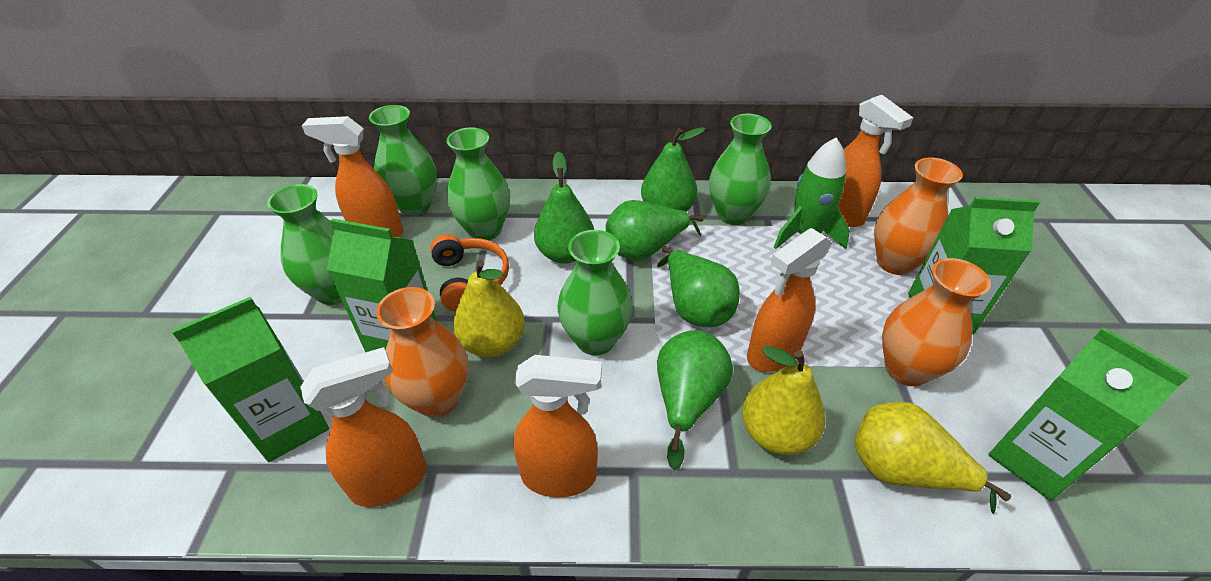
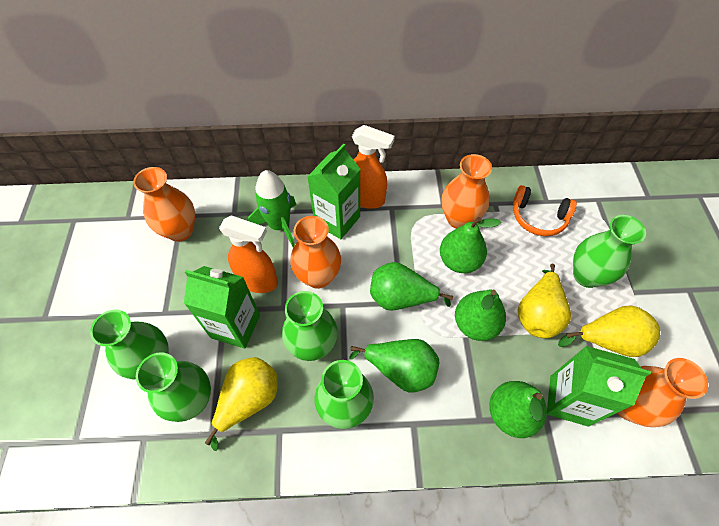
green carton: [171,297,329,462] [327,219,437,352] [908,197,1040,334] [988,327,1190,501] = 4 -> [184,266,260,349] [307,144,360,239] [547,346,651,427] = 3
orange spray bottle: [300,347,427,507] [302,116,404,237] [513,355,602,497] [747,228,832,372] [838,95,913,227] = 5 -> [219,215,278,293] [352,125,395,209] = 2
orange vase: [376,287,469,417] [874,158,963,275] [882,258,991,386] = 3 -> [133,167,195,242] [290,216,341,289] [441,154,492,229] [617,358,708,427] = 4

